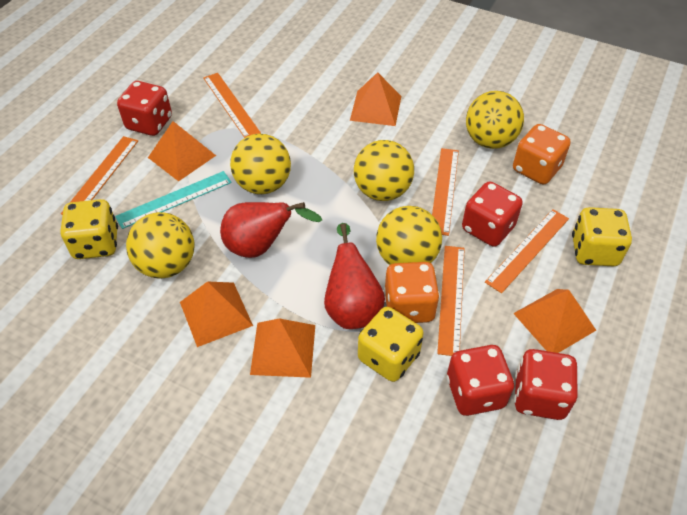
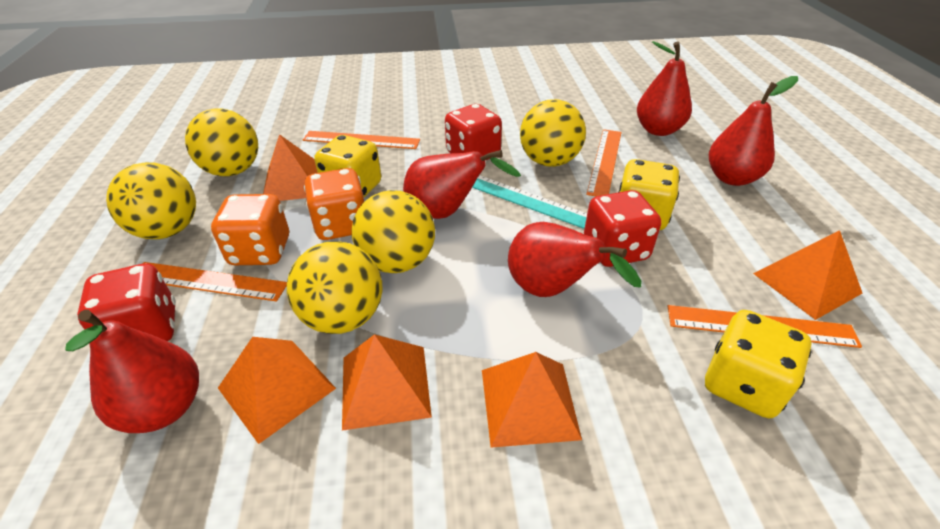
orange ruler: [61,136,138,215] [203,73,261,138] [432,148,459,236] [437,246,465,356] [485,209,569,293] = 5 -> [142,262,287,302] [303,131,420,149] [586,129,622,196] [668,305,862,348] = 4
red dice: [117,81,172,136] [447,345,514,416] [462,181,523,247] [514,349,578,420] = 4 -> [77,263,176,341] [445,104,502,160] [584,190,661,267] = 3
red pear: [220,202,322,258] [324,223,385,329] = 2 -> [65,310,199,433] [403,150,521,219] [508,222,641,297] [637,41,692,136] [709,76,798,186] = 5

